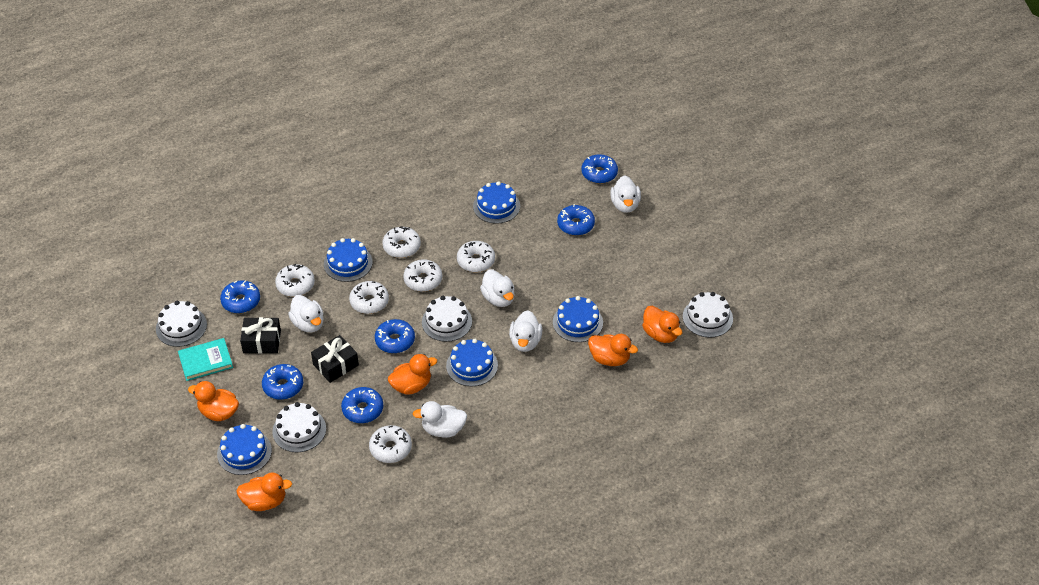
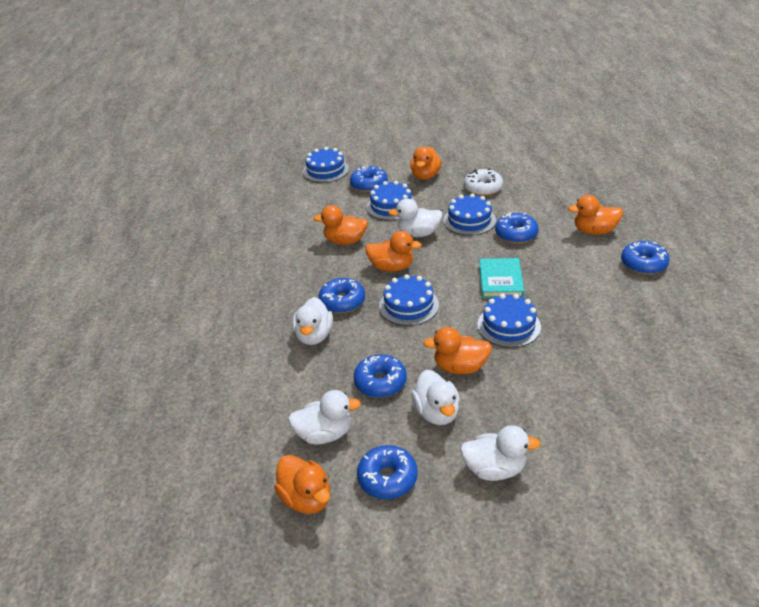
black gift: [240,317,281,354] [311,335,359,383] = 2 -> none = 0
orange duck: [188,381,239,421] [236,473,292,511] [388,354,437,395] [588,334,638,366] [642,306,682,343] = 5 -> [274,455,330,514] [313,205,368,245] [365,231,422,272] [410,147,442,180] [423,327,492,374] [568,195,623,235] = 6
white cake: [156,301,207,347] [272,402,326,452] [422,296,472,342] [683,292,733,338] = 4 -> none = 0
white donut: [275,264,315,297] [349,281,389,314] [369,425,412,463] [382,226,421,258] [403,259,442,292] [457,241,495,272] = 6 -> [464,168,503,196] = 1

